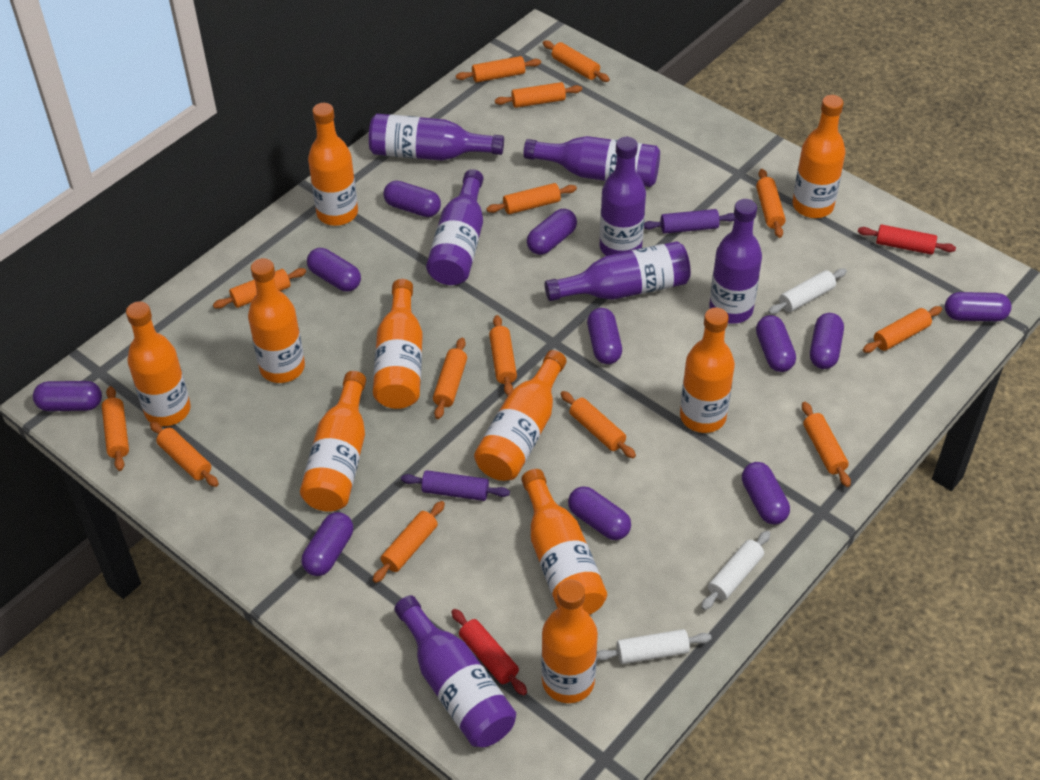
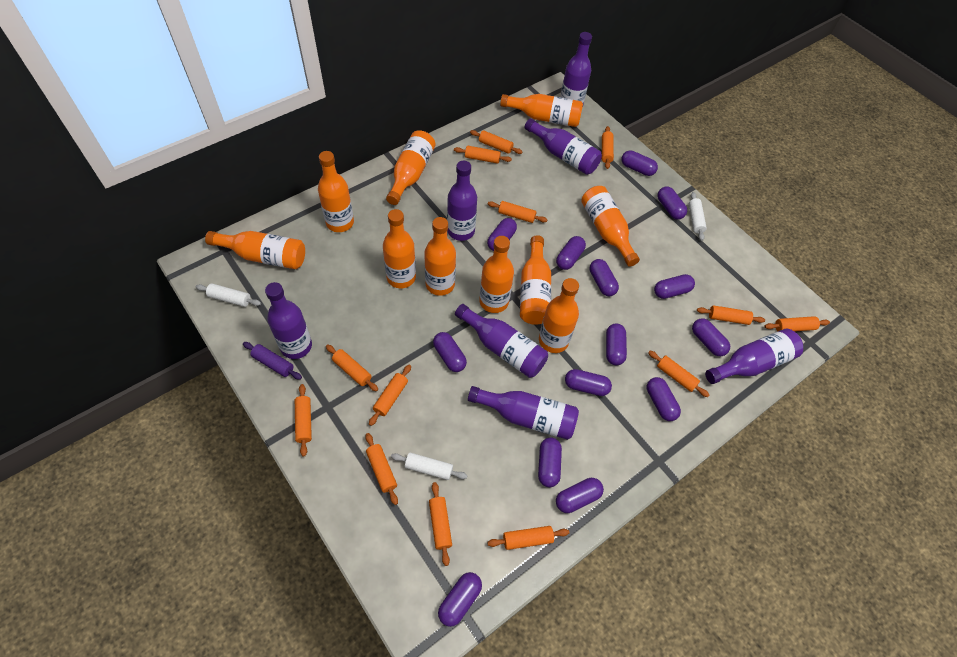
orange rolling pin: [102,386,129,471] [150,422,219,487] [213,268,306,309] [373,501,445,583] [433,338,467,419] [456,56,541,82] [486,183,577,214] [489,315,517,395] [495,82,582,108] [543,40,610,82] [561,391,636,458] [756,169,786,238] [802,402,851,487] [863,306,942,353] = 14 -> [295,384,312,457] [326,344,378,392] [365,433,398,505] [369,365,411,426] [429,482,452,566] [454,146,512,164] [470,130,523,154] [487,526,569,550] [488,201,548,223] [602,126,614,169] [648,351,709,397] [697,305,765,325] [765,316,830,331] = 13
purple capsule: [33,381,102,411] [301,512,353,576] [307,248,361,292] [384,181,441,217] [527,209,577,255] [568,486,631,540] [587,308,622,364] [742,462,790,525] [756,315,796,372] [810,313,844,369] [945,292,1012,321] = 11 -> [433,332,467,372] [438,572,482,627] [487,218,517,251] [538,437,562,487] [556,236,586,270] [556,478,604,513] [565,369,612,396] [590,259,619,296] [606,324,627,365] [622,150,658,176] [647,377,681,421] [654,274,695,299] [657,186,687,220] [692,318,730,356] = 14
purple rolling pin: [401,470,510,501] [644,209,735,234] = 2 -> [243,342,302,380] = 1
red rolling pin: [451,609,527,695] [858,225,956,255] = 2 -> none = 0

